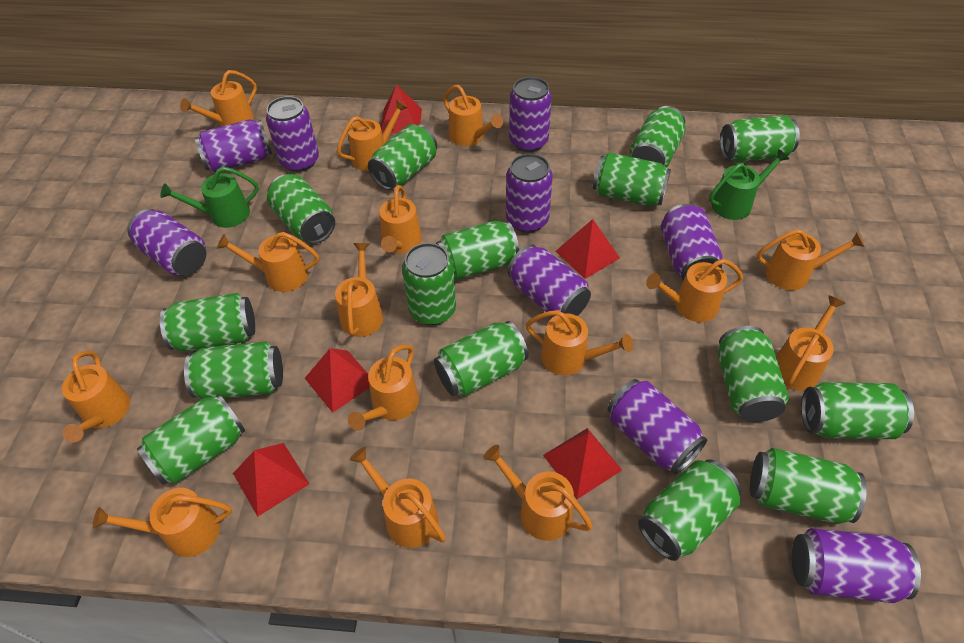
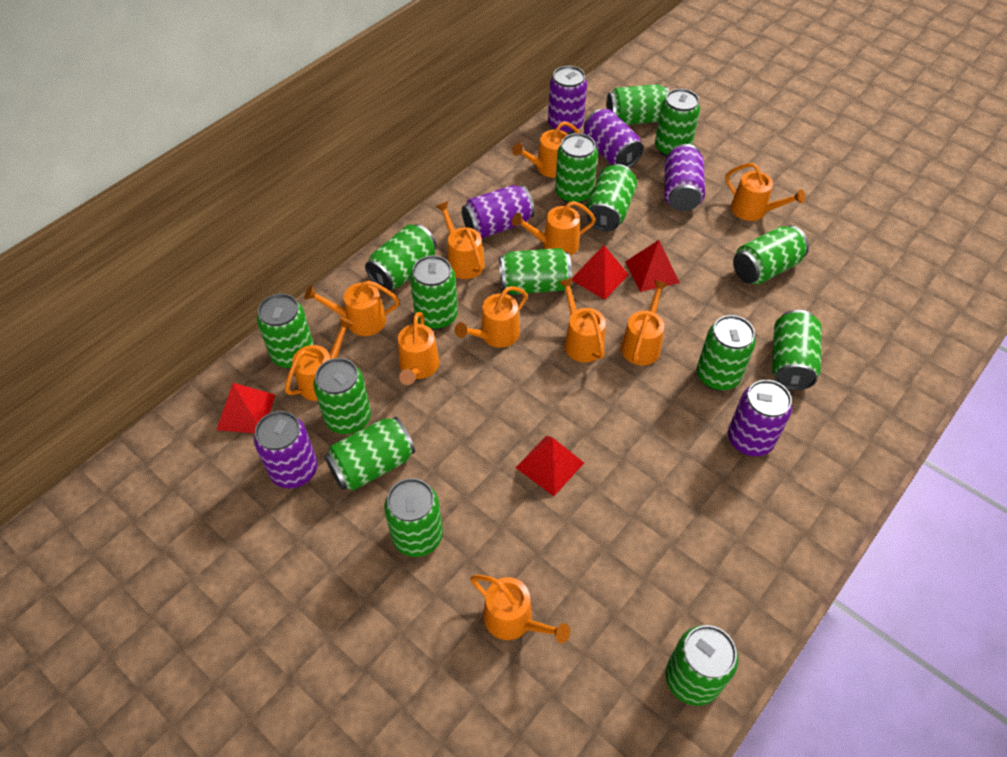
green watering can: [160,167,259,228] [709,149,789,220] = 2 -> none = 0
orange watering can: [62,351,130,443] [93,488,232,557] [180,70,257,127] [217,232,319,292] [335,243,383,337] [337,100,408,171] [348,344,419,430] [349,447,446,548] [379,185,422,254] [443,85,503,146] [483,445,593,541] [526,310,633,375] [646,259,743,322] [757,229,865,290] [776,295,845,391] = 15 -> [285,317,354,401] [304,281,399,336] [398,312,439,385] [436,201,485,279] [455,286,527,348] [470,575,570,643] [512,121,580,178] [512,201,596,255] [559,278,606,363] [621,280,668,365] [725,163,805,221] = 11
purple can: [127,209,206,276] [195,119,272,172] [266,96,319,172] [506,153,553,233] [508,244,591,317] [509,77,552,152] [607,379,708,474] [661,204,722,280] [792,528,921,603] = 9 -> [254,411,317,488] [462,185,534,238] [548,66,587,134] [584,109,643,168] [665,144,705,211] [728,380,792,456] = 6
red pyramid: [233,443,309,517] [305,348,370,413] [381,84,422,134] [543,428,622,499] [556,219,620,279] = 5 -> [217,383,275,434] [516,436,584,496] [572,245,629,300] [625,240,680,292] = 4

